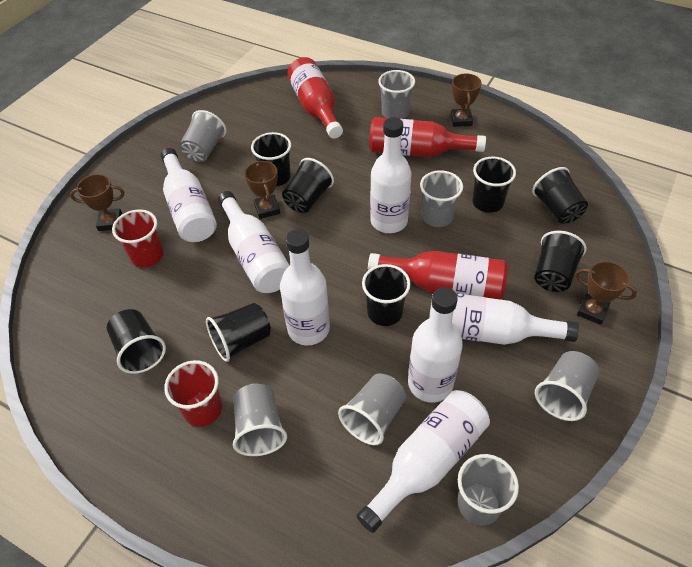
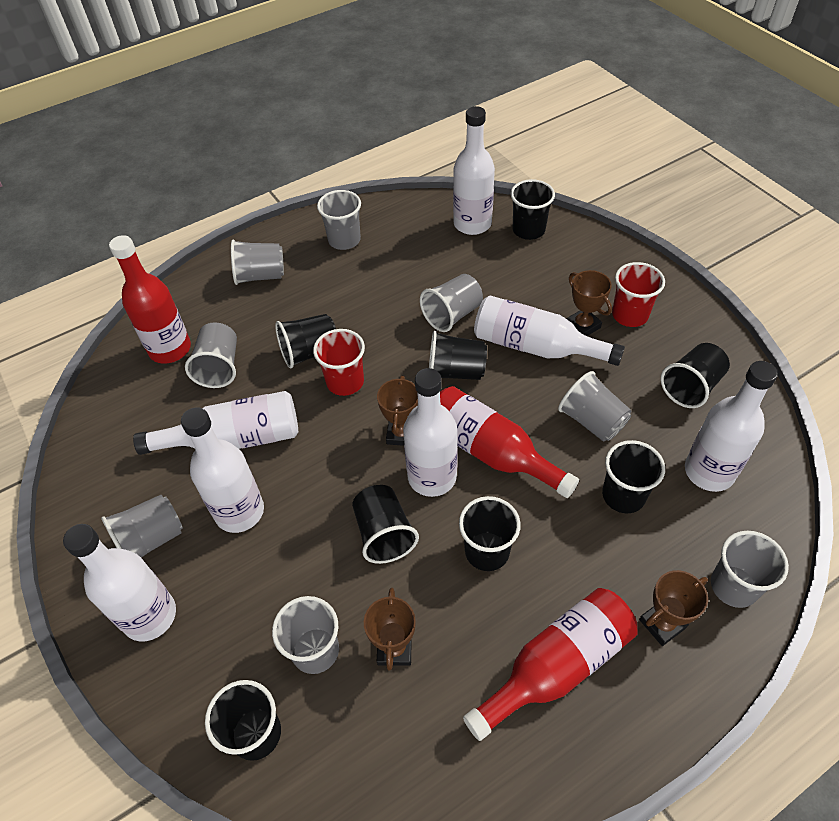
grey cup: [180,110,226,162] [233,384,287,456] [338,373,406,445] [378,70,415,119] [420,170,463,227] [457,454,519,525] [535,351,600,421] = 7 -> [101,495,183,558] [185,322,237,388] [231,240,284,285] [272,596,339,674] [317,190,361,250] [420,274,483,332] [558,371,631,442] [711,531,789,608] = 8

